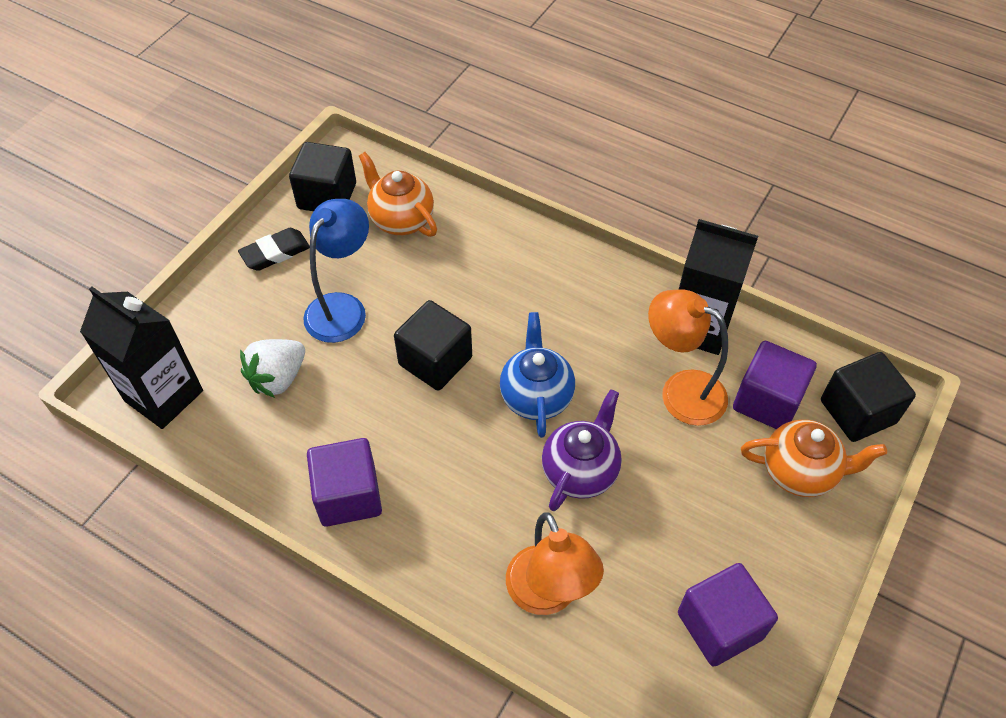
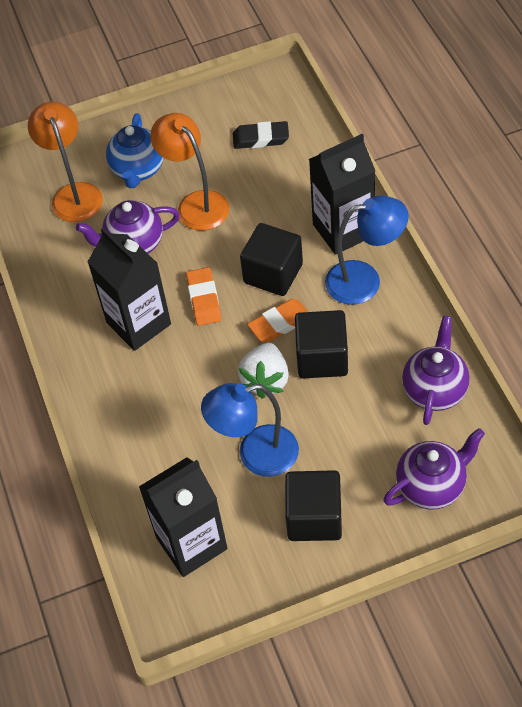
black carton: [80,287,203,429] [679,219,758,355] = 2 -> [88,228,171,351] [139,457,228,577] [309,134,375,255] = 3
blue lamp: [303,199,369,343] = 1 -> [201,383,299,477] [325,195,409,305] = 2
orange eraser: none = 0 -> [186,267,221,326] [247,299,308,342] = 2
orange teapot: [359,152,437,237] [741,420,887,497] = 2 -> none = 0
purple cube: [307,438,382,527] [678,563,778,666] [733,341,817,429] = 3 -> none = 0
purple teapot: [542,389,622,511] = 1 -> [76,200,180,254] [383,428,485,509] [402,316,470,425] = 3

